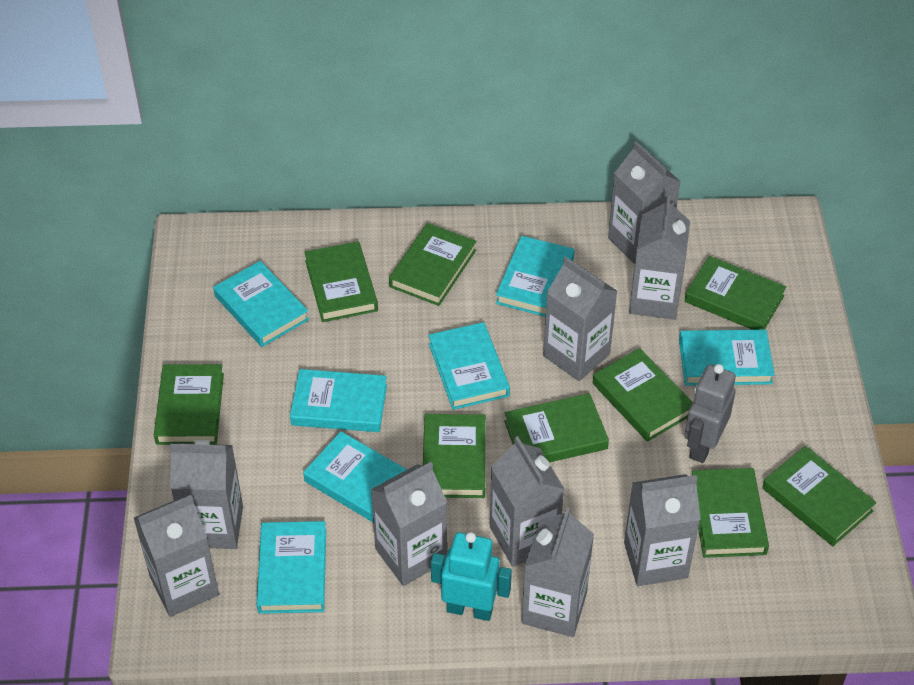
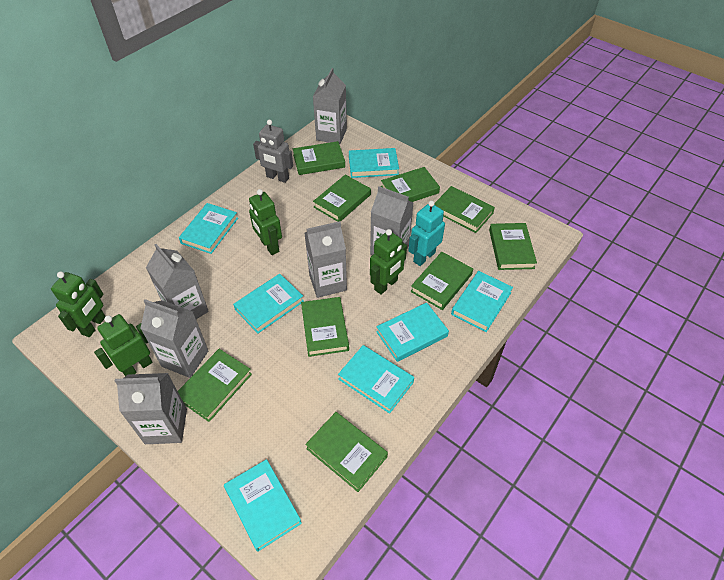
green robot: none = 0 -> [51,271,106,337] [94,314,153,376] [249,189,282,255] [370,229,407,294] = 4
grey carton: [134,495,219,617] [170,440,243,549] [371,462,447,586] [490,436,564,567] [522,507,594,637] [543,257,617,381] [608,141,681,264] [624,474,701,586] [629,196,690,320] = 9 -> [115,373,187,444] [140,299,208,378] [146,244,209,319] [305,221,347,298] [313,68,347,144] [370,186,414,255] = 6

